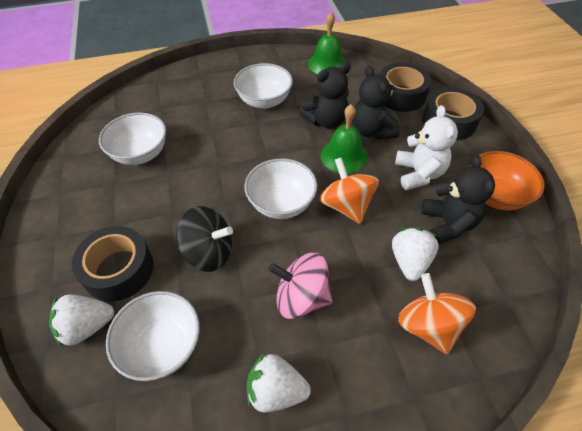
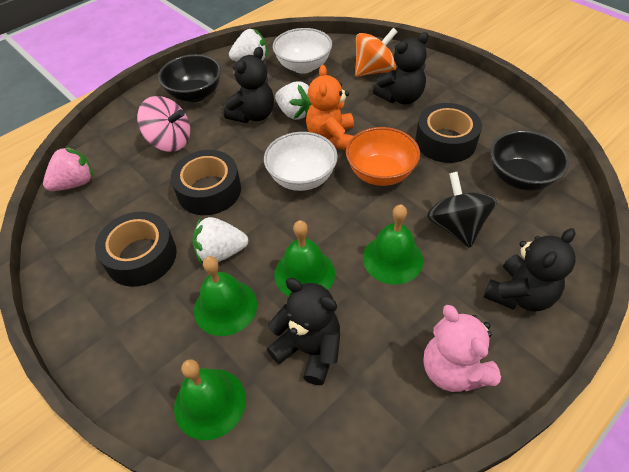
black bowl: none = 0 -> [158,54,221,102] [490,130,569,191] = 2
black teddy bear: [300,62,351,129] [352,66,400,140] [421,155,495,244] = 3 -> [224,47,274,123] [267,278,340,385] [373,32,429,104] [484,228,576,312] = 4
green bell: [308,12,346,74] [321,104,368,174] = 2 -> [174,359,246,440] [194,256,257,336] [274,220,335,297] [363,205,423,285] = 4
orange spinning top: [320,157,379,224] [398,273,476,354] = 2 -> [355,28,397,77] = 1
orange teddy bear: none = 0 -> [306,65,354,150] = 1
pink strawberry: none = 0 -> [43,146,93,191] = 1
pink teddy bear: none = 0 -> [424,305,501,392] = 1
white bowl: [99,112,166,165] [106,291,200,381] [234,63,293,109] [244,158,317,219] = 4 -> [264,132,338,191] [273,28,332,74] = 2
white teddy bear: [395,105,458,190] = 1 -> none = 0

